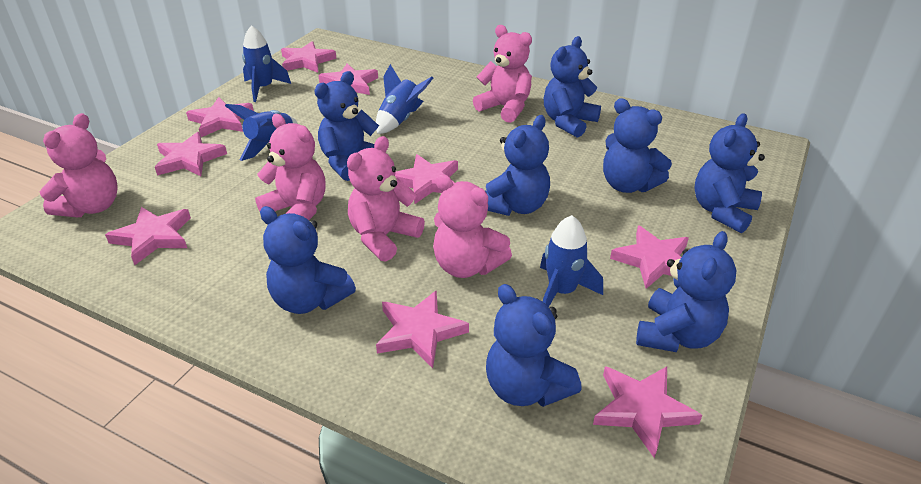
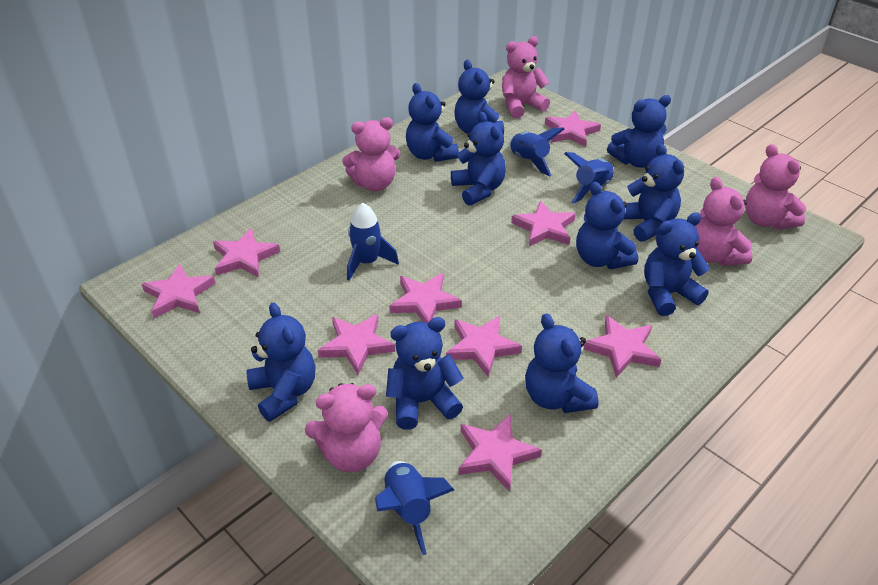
blue teddy bear: [260,206,356,314] [314,71,386,181] [486,115,550,216] [486,284,582,407] [544,36,601,138] [603,98,672,193] [636,231,736,352] [694,113,765,233] = 8 -> [246,302,315,422] [386,317,464,430] [406,83,459,162] [451,112,506,206] [454,60,504,134] [525,313,599,413] [576,182,638,269] [607,95,671,168] [623,144,684,242] [644,212,710,316] = 10

